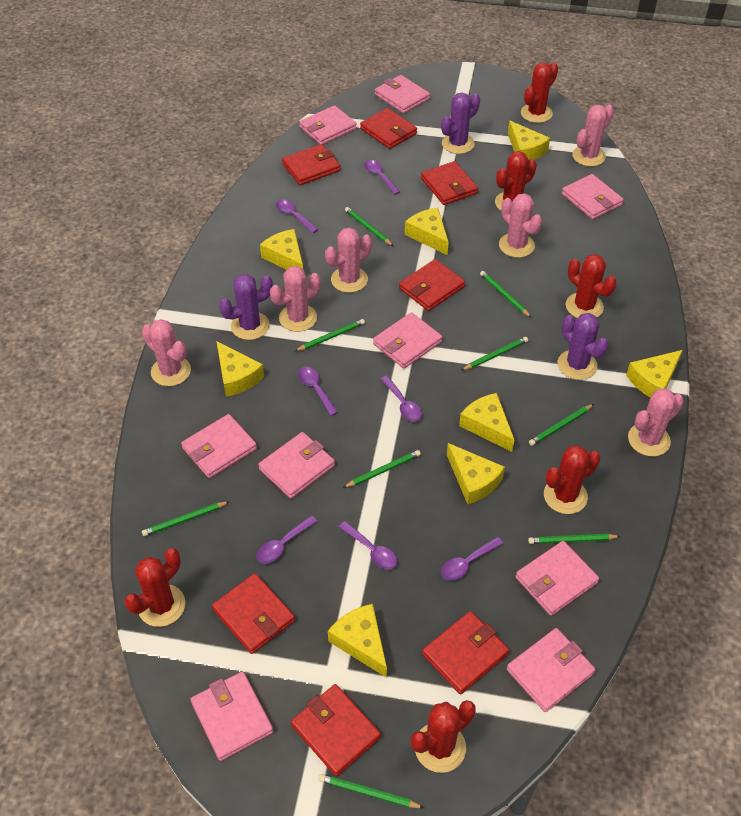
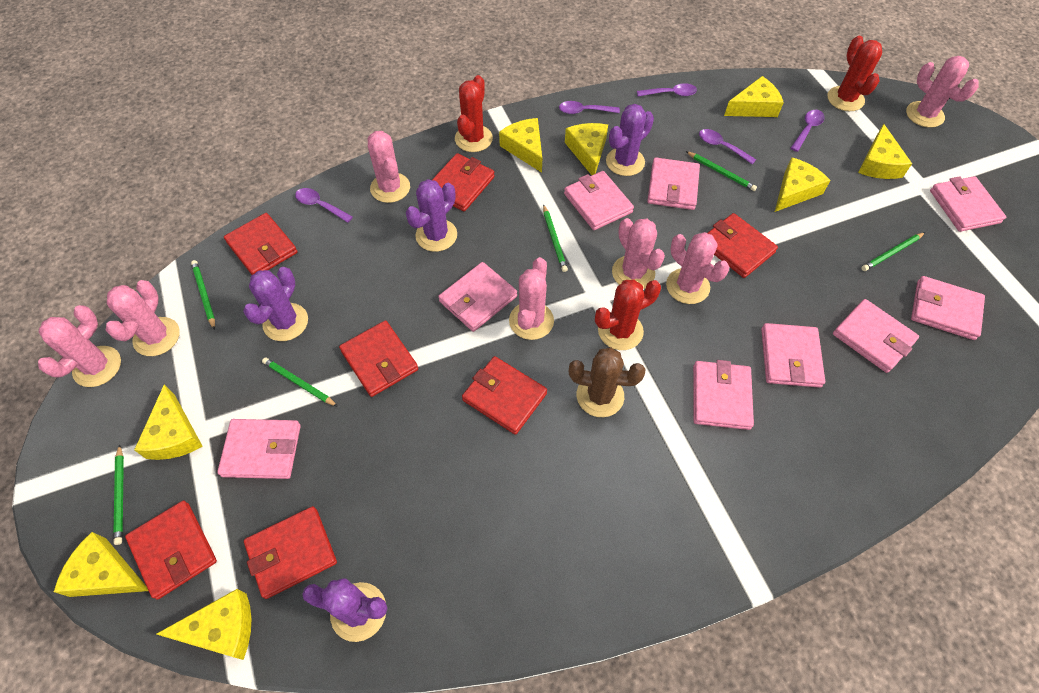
brown cactus: none = 0 -> [569,347,646,417] = 1
green pencil: [142,501,230,536] [295,319,365,351] [319,774,424,808] [343,450,421,488] [345,207,393,246] [461,337,528,371] [480,271,531,317] [528,534,621,544] [529,404,594,446] = 9 -> [113,444,124,545] [191,260,215,330] [262,357,338,407] [543,204,568,272] [686,151,757,191] [861,232,925,271] = 6
pink cactus: [142,319,191,386] [270,266,321,332] [325,227,372,293] [499,193,542,258] [572,105,614,167] [628,388,684,457] = 6 -> [38,305,121,387] [106,280,180,356] [367,131,410,203] [509,257,554,340] [612,218,665,289] [666,232,729,304] [906,56,979,128] = 7
purple cactus: [219,274,273,340] [441,93,480,154] [558,313,609,380] = 3 -> [243,267,308,341] [302,578,388,642] [406,179,457,252] [606,104,654,176] = 4
purple spoon: [257,515,317,564] [276,199,318,233] [298,366,338,416] [339,521,397,570] [364,160,401,195] [381,376,422,422] [441,537,503,580] = 7 -> [295,188,353,223] [559,101,620,114] [637,83,697,97] [699,129,756,164] [791,110,824,152] = 5
red cactus: [124,548,185,627] [411,700,476,773] [495,151,537,210] [521,62,558,123] [544,445,600,514] [566,254,617,318] = 6 -> [455,75,493,152] [595,280,661,350] [828,36,882,111] = 3

